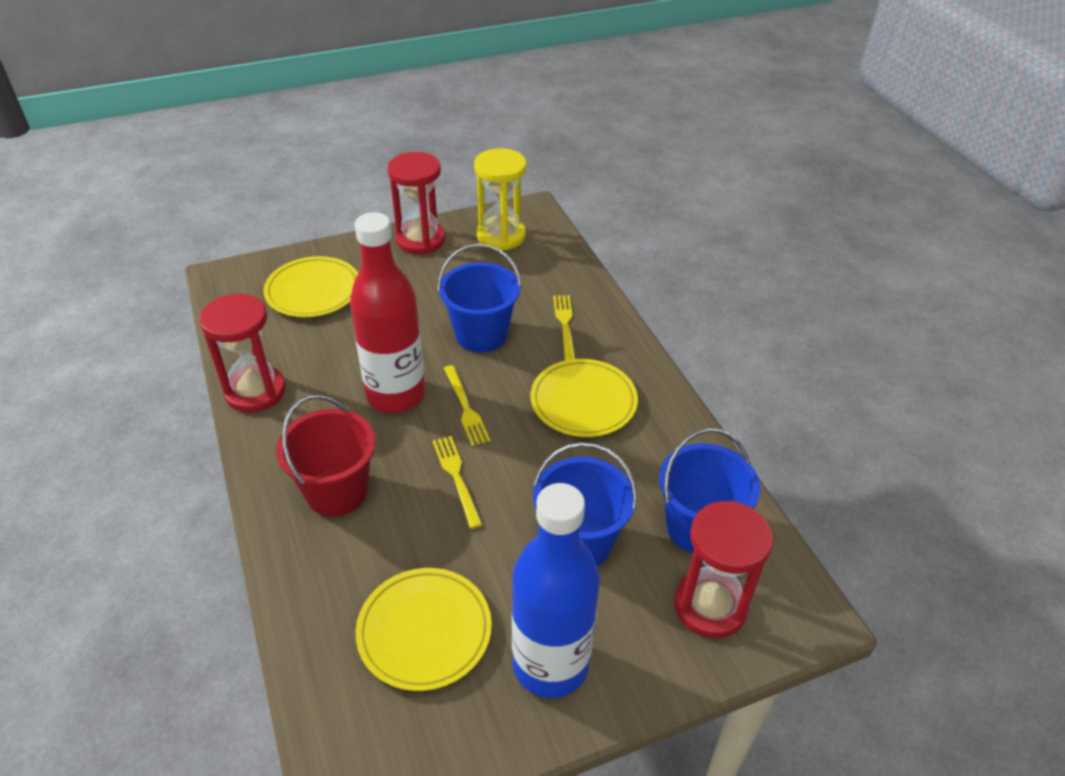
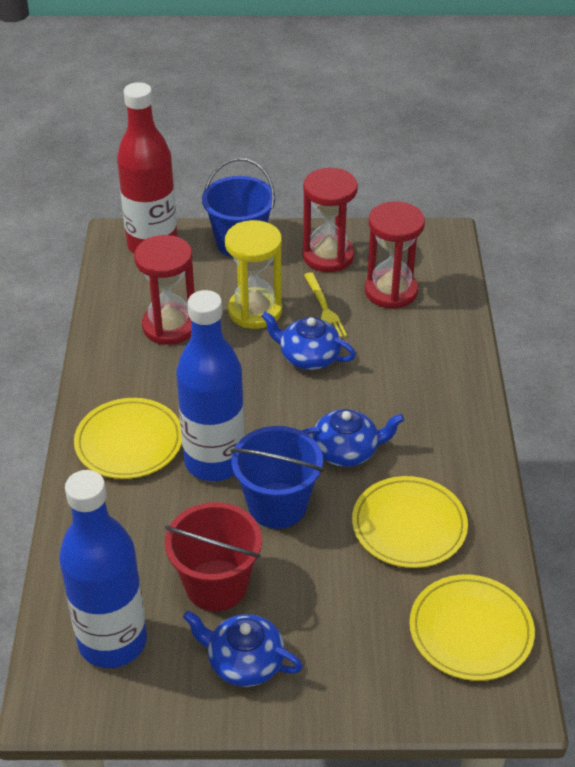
blue bottle: [512,483,600,698] = 1 -> [59,470,147,668] [176,290,245,481] = 2
blue bucket: [438,243,522,352] [533,442,637,566] [659,428,760,553] = 3 -> [202,158,275,258] [230,426,323,529] = 2
blue teapot: none = 0 -> [183,611,303,687] [261,311,356,370] [302,409,404,467] = 3
yellow fork: [433,436,482,529] [444,365,490,446] [553,295,575,360] = 3 -> [304,272,347,338] = 1

